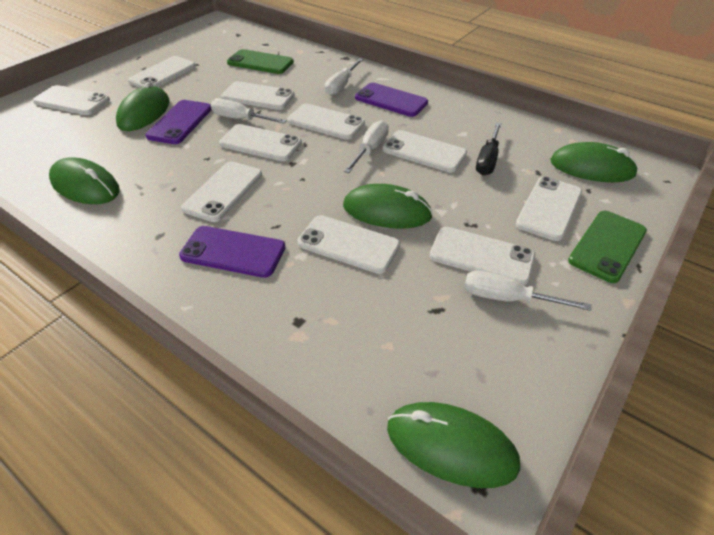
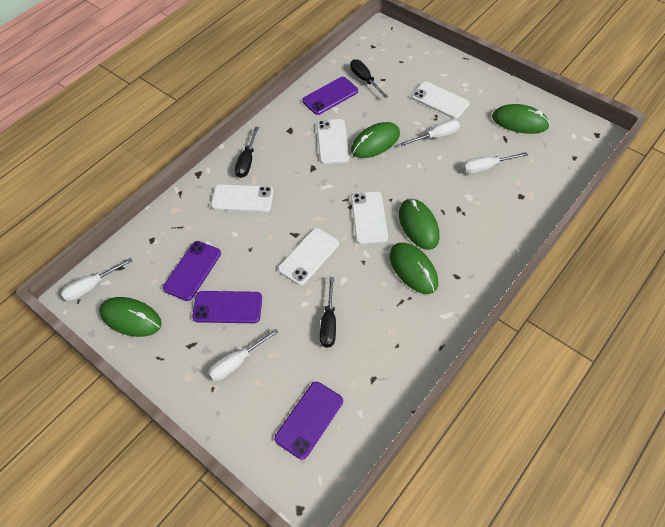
black screwdriver: [476,122,502,176] = 1 -> [235,127,259,178] [320,277,336,348] [350,59,388,98] = 3
green phone: [227,49,294,74] [568,211,647,283] = 2 -> none = 0
purple phone: [145,100,212,144] [179,226,285,278] [355,83,428,117] = 3 -> [163,241,221,301] [192,291,262,323] [274,382,343,460] [302,77,358,115] = 4
white phone: [33,85,110,115] [128,56,196,88] [181,161,262,222] [219,124,302,161] [221,81,295,110] [287,103,365,140] [298,215,400,274] [383,130,467,172] [430,227,535,286] [516,176,582,241] = 10 -> [211,184,274,212] [278,228,339,285] [317,119,349,164] [351,191,388,244] [411,81,469,119] = 5

